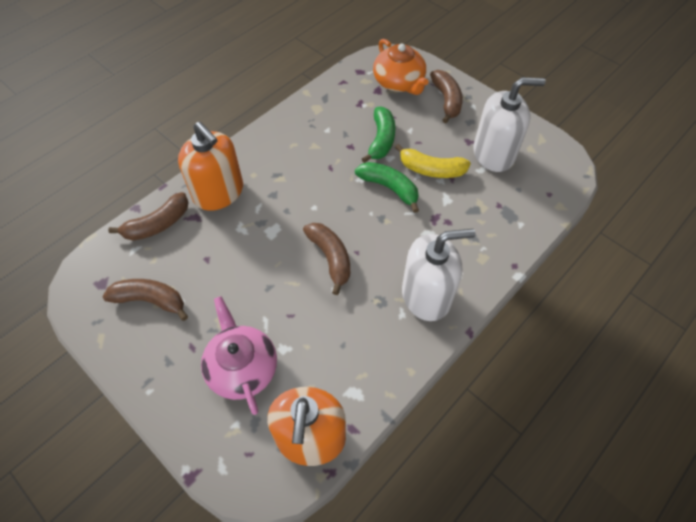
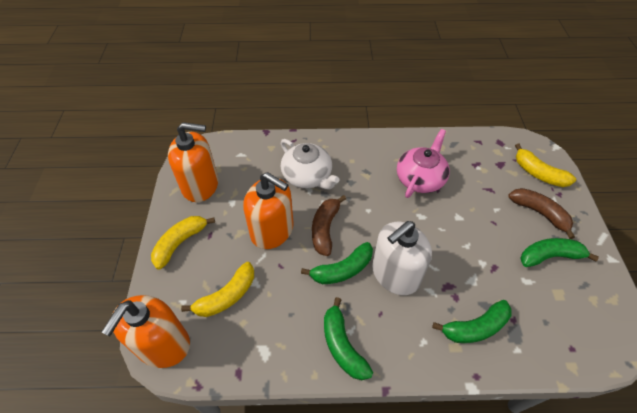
brown banana: [103,279,188,321] [108,192,189,241] [303,223,350,295] [430,70,463,123] = 4 -> [312,195,346,256] [508,188,575,239] = 2
green banana: [355,162,419,213] [362,107,395,163] = 2 -> [301,242,373,284] [324,297,373,380] [432,300,512,343] [520,238,599,267] = 4
orange soap dispenser: [178,122,243,211] [267,387,346,466] = 2 -> [101,295,190,368] [168,122,218,202] [243,172,294,249] = 3
orange teapot: [373,39,429,95] = 1 -> none = 0
white soap dispenser: [402,229,475,321] [473,77,546,172] = 2 -> [372,221,432,295] = 1
white teapot: none = 0 -> [280,139,339,189] = 1
yellow banana: [395,144,471,178] = 1 -> [151,216,215,270] [181,262,254,317] [515,143,576,187] = 3

